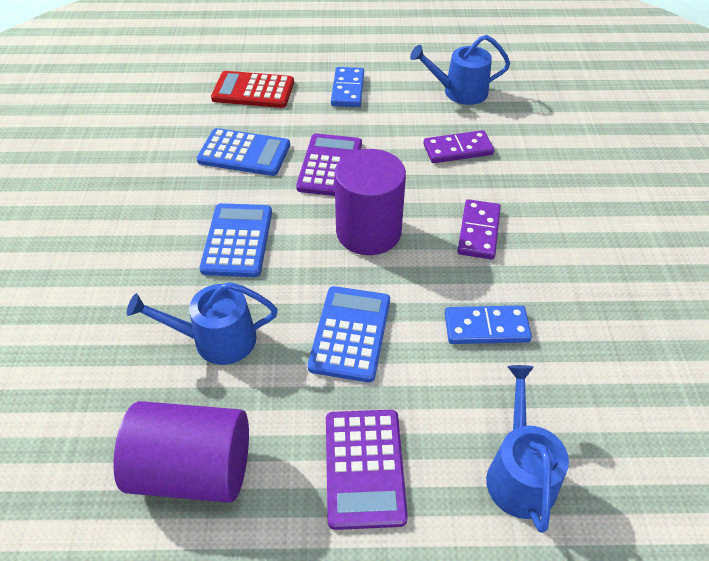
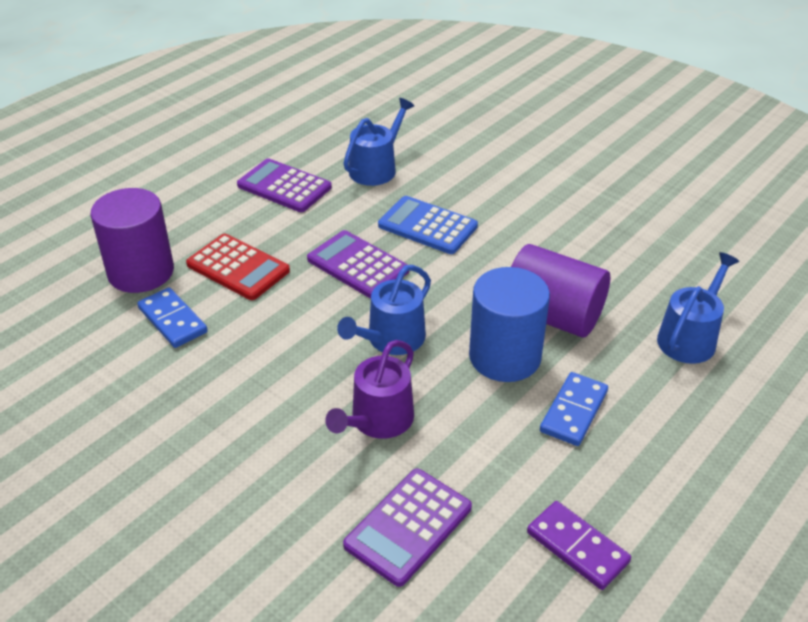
blue calculator: [197,128,290,176] [200,203,272,277] [308,286,390,382] = 3 -> [378,196,478,254] = 1
blue cylinder: none = 0 -> [469,267,550,382] = 1
purple calculator: [296,134,362,196] [326,410,408,530] = 2 -> [237,158,332,212] [307,230,409,298] [343,469,472,587] = 3
purple domino: [423,130,494,163] [457,199,501,260] = 2 -> [527,501,631,590] = 1
purple watering can: none = 0 -> [325,340,414,439] = 1

